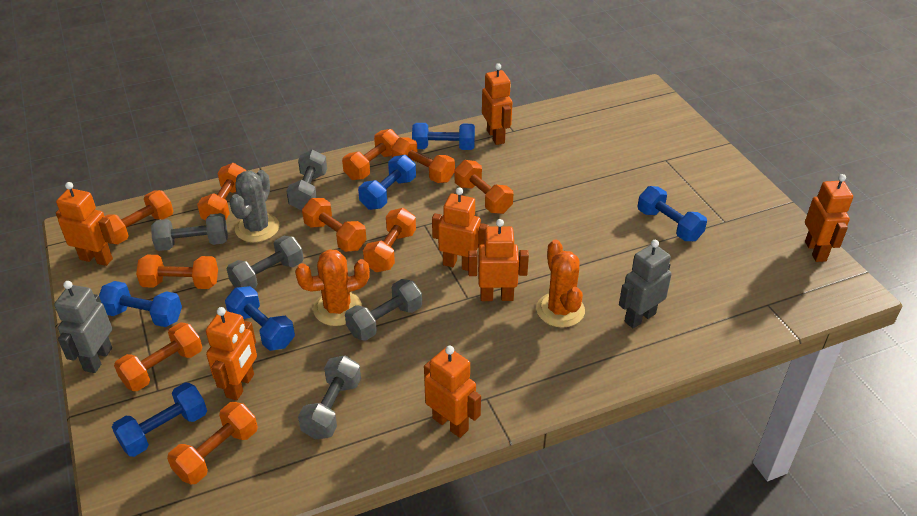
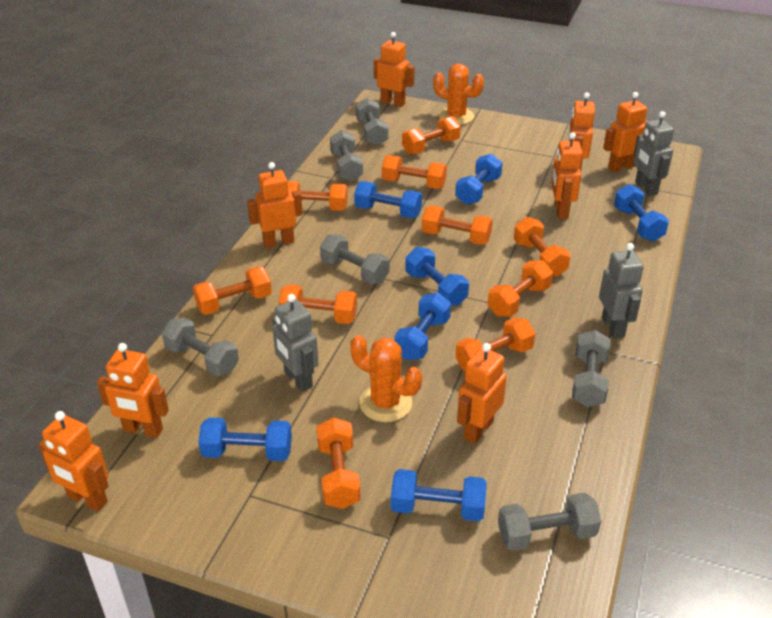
blue dumbbell: [99,281,182,327] [112,383,207,457] [225,286,295,351] [358,155,416,210] [412,123,475,150] [637,186,707,241] = 6 -> [198,417,292,461] [354,181,422,218] [391,469,487,521] [394,292,451,360] [405,247,469,306] [455,154,502,205] [614,184,669,242] = 7
grey cactus: [229,170,279,242] = 1 -> none = 0
grey dumbbell: [151,213,228,251] [227,236,304,289] [286,150,327,210] [298,356,361,439] [345,279,422,341] = 5 -> [162,318,239,376] [320,234,390,284] [330,130,363,182] [356,98,388,146] [498,492,601,551] [572,330,611,407] = 6
grey robot: [54,281,112,373] [619,240,672,328] = 2 -> [272,294,318,392] [599,243,644,338] [634,111,674,196] = 3
orange robot: [56,182,116,266] [206,307,257,400] [424,346,481,438] [432,187,489,271] [468,219,529,301] [482,63,512,145] [805,174,853,262] = 7 -> [39,411,109,511] [97,343,169,438] [247,162,303,248] [374,32,414,107] [457,343,507,444] [551,132,583,219] [568,92,595,171] [603,92,648,173] = 8

